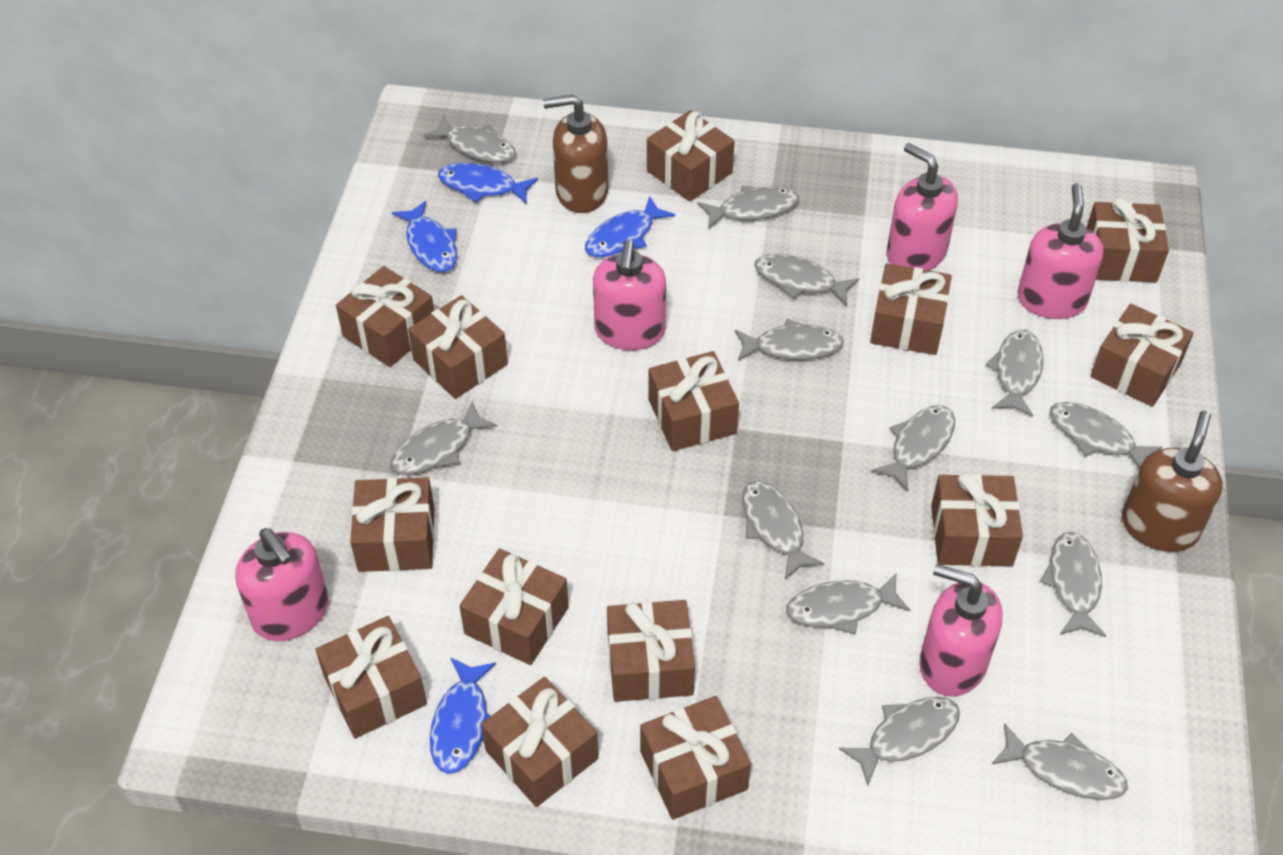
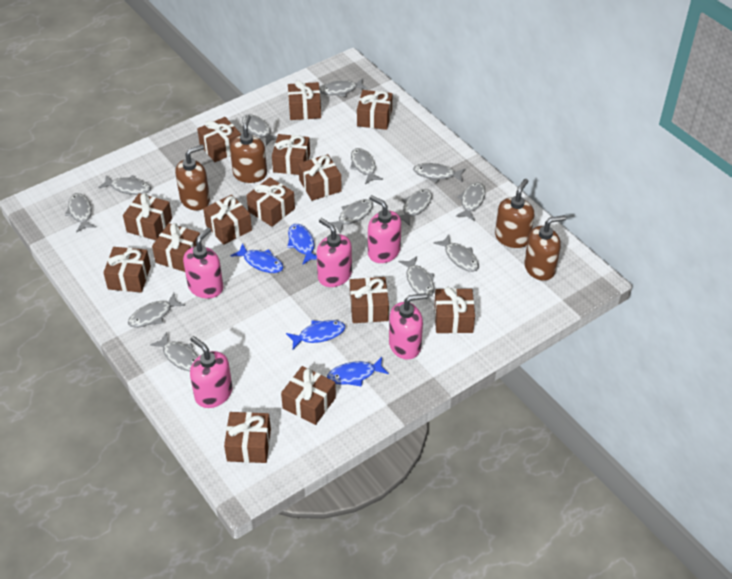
brown soap dispenser: [543,95,608,213] [1122,411,1223,552] = 2 -> [175,144,210,210] [230,115,267,183] [495,179,534,248] [524,215,566,281] = 4

